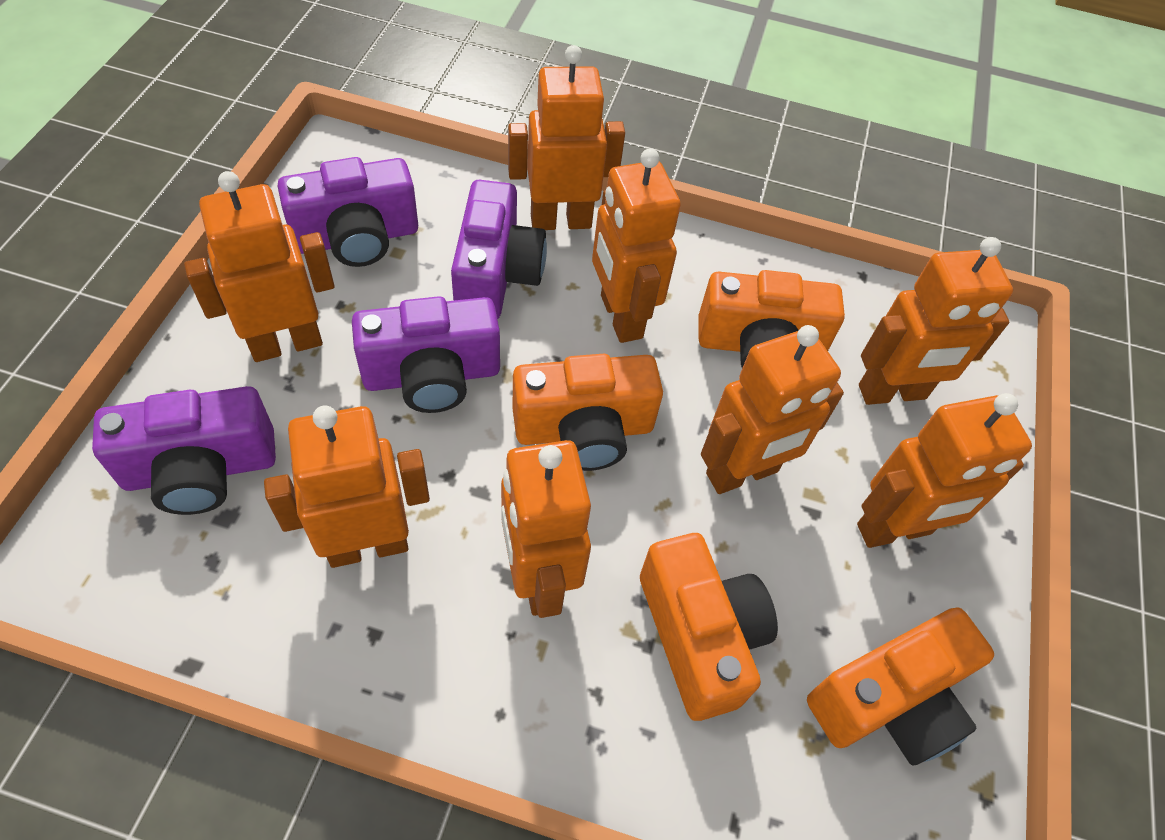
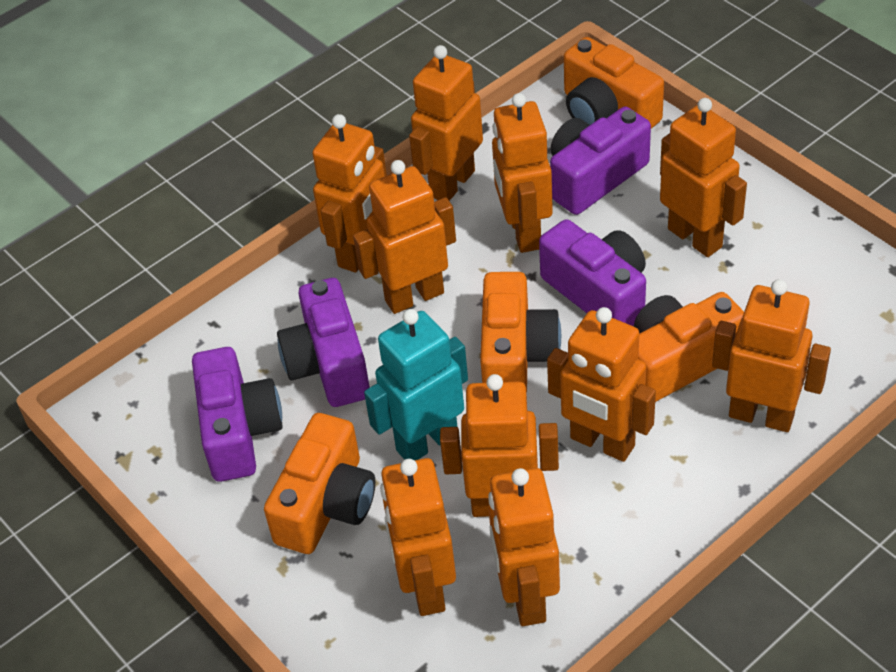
orange robot: [184,171,335,362] [264,405,430,568] [501,440,591,618] [508,45,625,230] [592,148,681,343] [701,325,844,494] [857,393,1032,548] [859,237,1013,405] = 8 -> [312,114,387,273] [353,160,456,314] [380,458,456,616] [409,45,483,201] [440,374,559,517] [488,468,560,626] [492,93,553,253] [547,307,656,462] [660,98,747,257] [712,279,831,432] = 10
turquoise robot: none = 0 -> [364,309,468,460] = 1

